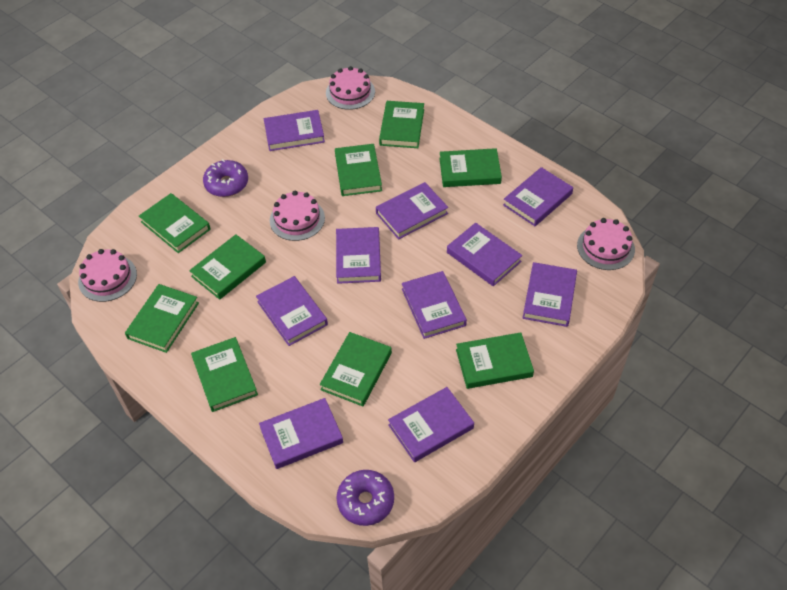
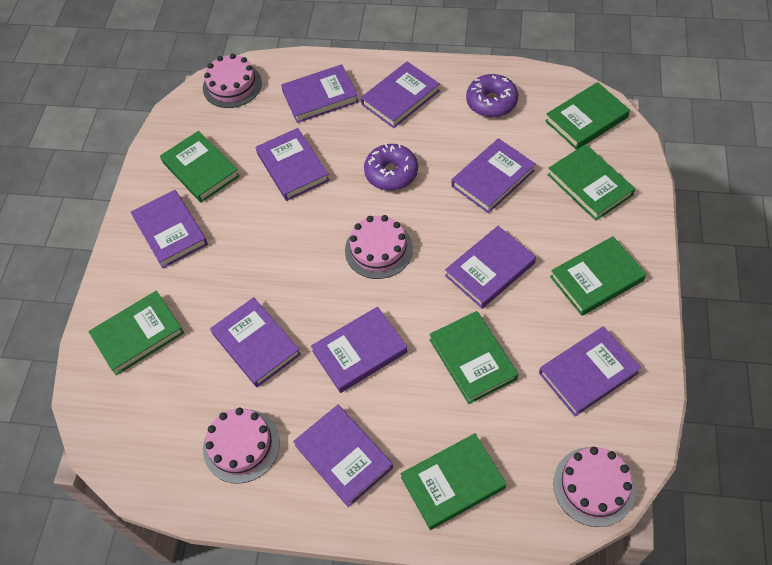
green book: [125,284,199,353] [139,193,211,253] [189,234,266,300] [191,337,258,412] [320,332,392,406] [335,144,382,196] [379,101,424,148] [439,148,502,187] [456,332,534,389] = 9 -> [88,291,184,375] [160,131,240,203] [401,433,506,530] [429,311,518,404] [545,82,630,150] [547,144,635,221] [550,236,646,316] = 7

